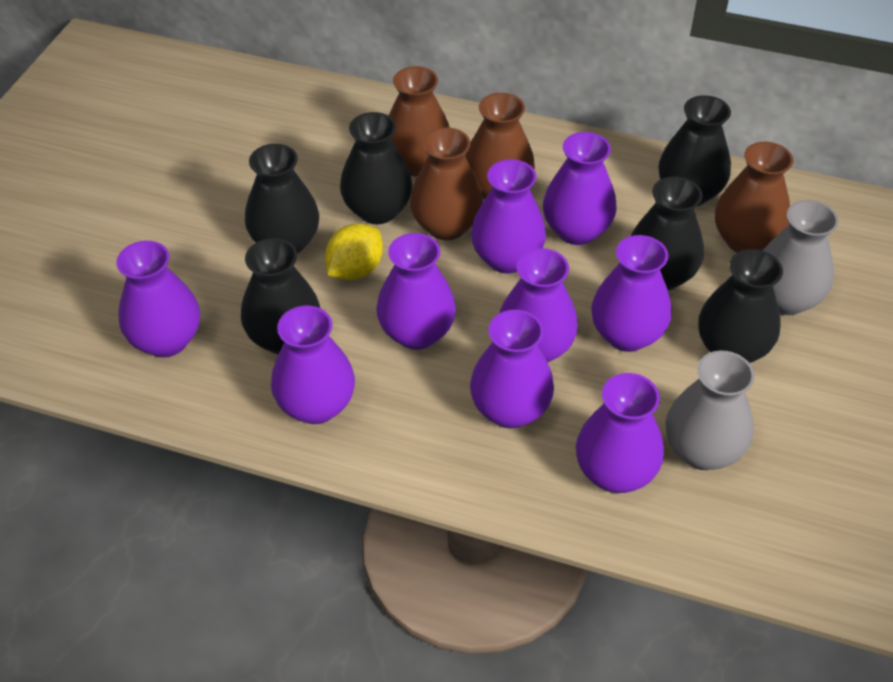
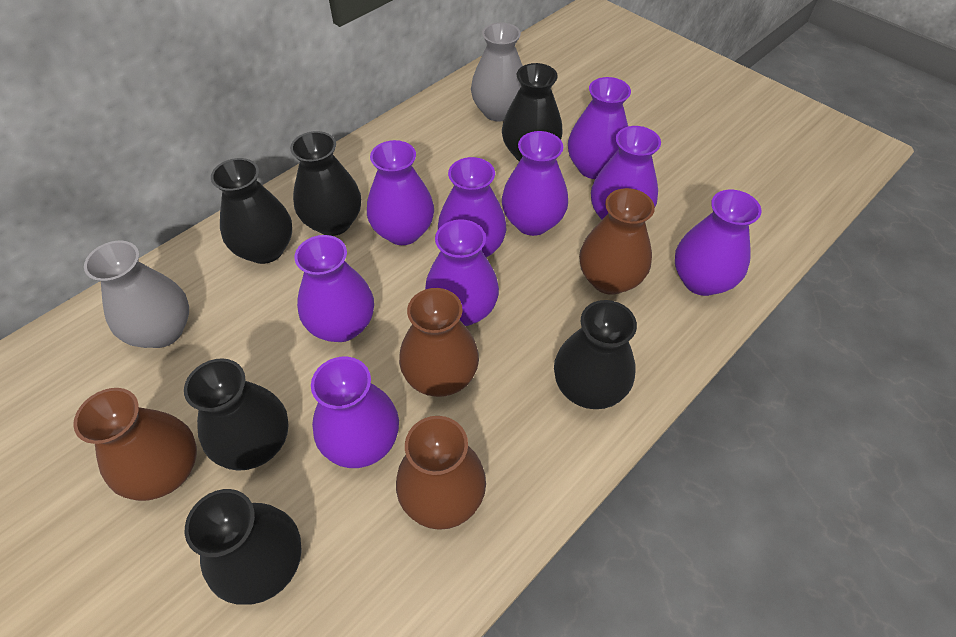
yellow lemon: [325,223,383,280] = 1 -> none = 0

